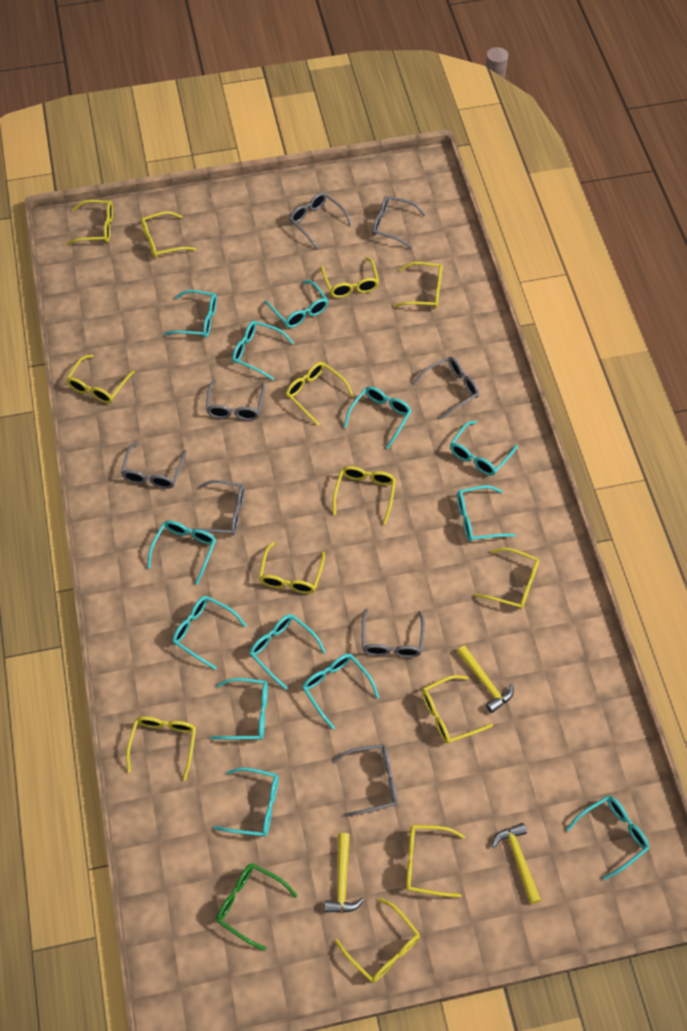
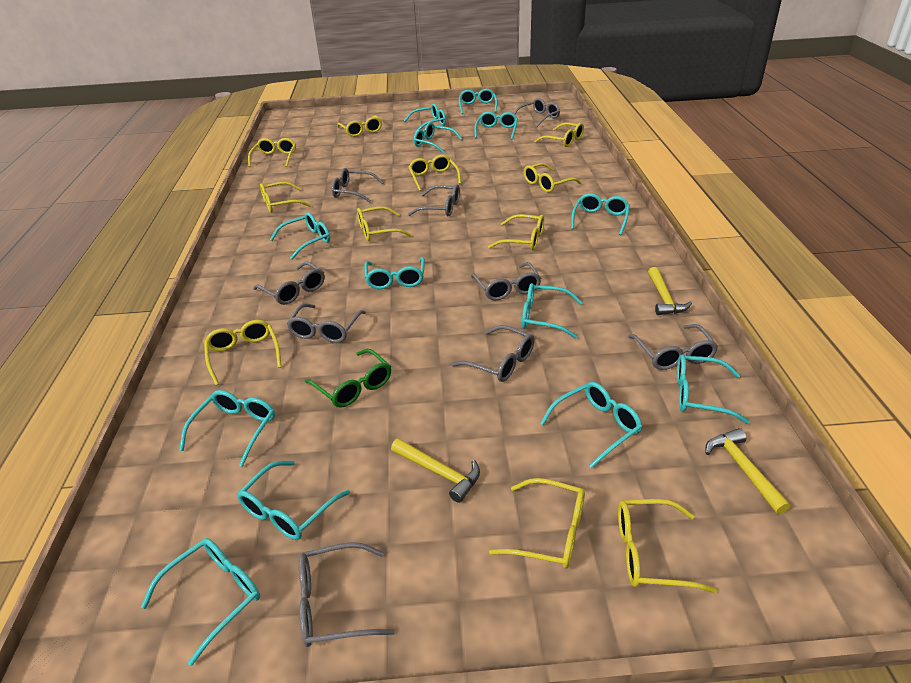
grey glasses: [121,441,187,489] [192,480,245,535] [206,379,265,421] [290,192,352,249] [333,744,398,817] [362,608,425,657] [372,196,426,249] [413,357,479,419] = 8 -> [253,262,325,305] [287,303,366,343] [299,542,394,647] [331,168,384,203] [408,184,460,216] [451,325,535,382] [471,262,541,301] [514,98,560,128] [628,324,718,370] = 9
yellow glasses: [66,200,113,245] [66,354,135,403] [126,716,196,781] [141,211,196,258] [259,542,325,594] [286,362,354,426] [321,257,379,298] [333,466,396,524] [335,897,420,983] [394,262,443,308] [406,825,465,897] [422,675,493,744] [474,548,539,609] = 13 -> [204,320,281,385] [248,138,296,167] [260,182,311,213] [337,115,382,137] [357,206,412,241] [409,155,461,191] [488,214,544,251] [489,478,585,569] [524,163,582,193] [534,123,584,147] [618,499,717,593] = 11

